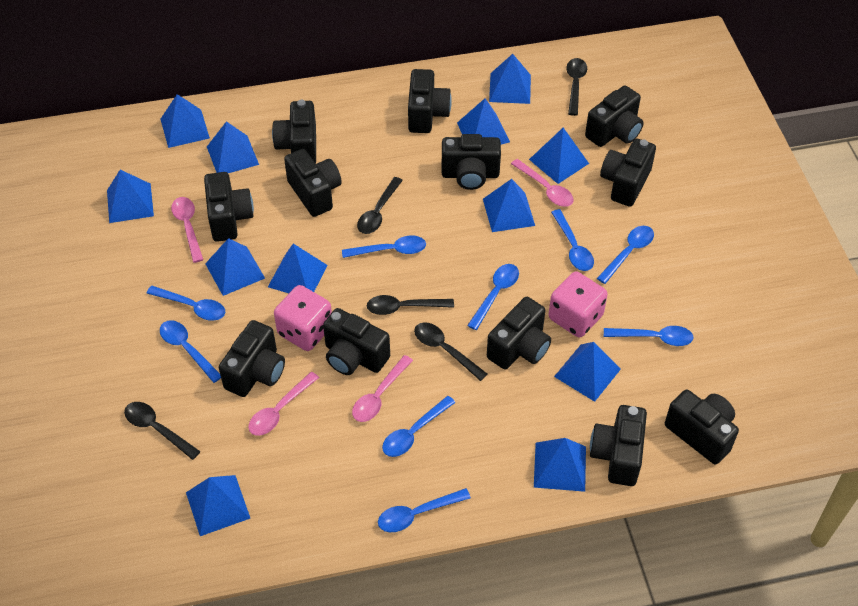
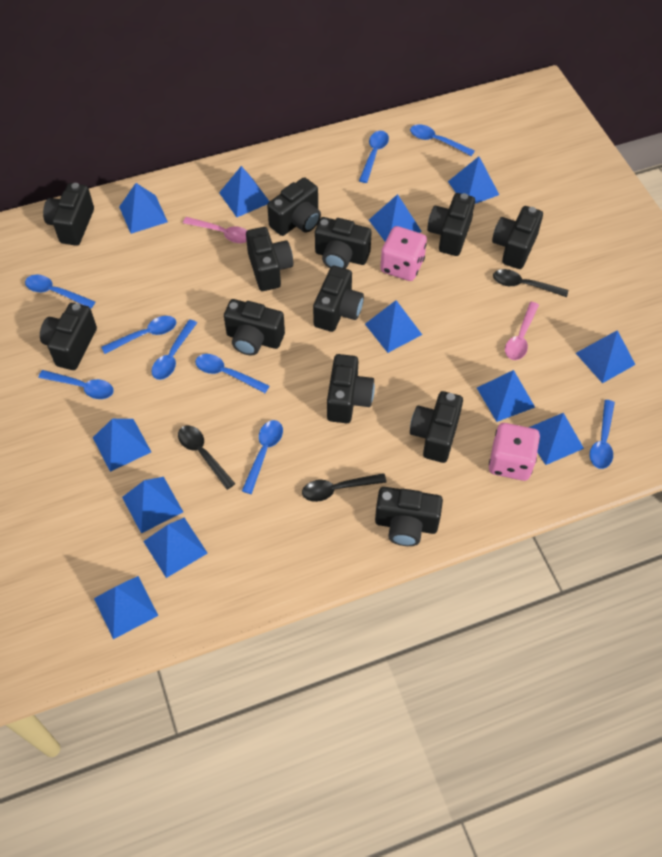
black spoon: [124,402,201,460] [357,177,403,234] [367,295,454,315] [414,322,487,381] [566,58,587,116] = 5 -> [178,425,235,490] [302,473,386,502] [493,269,568,297] = 3
pink spoon: [171,197,203,263] [248,372,319,436] [352,355,413,422] [511,159,574,207] = 4 -> [183,217,247,243] [505,302,539,360] = 2

